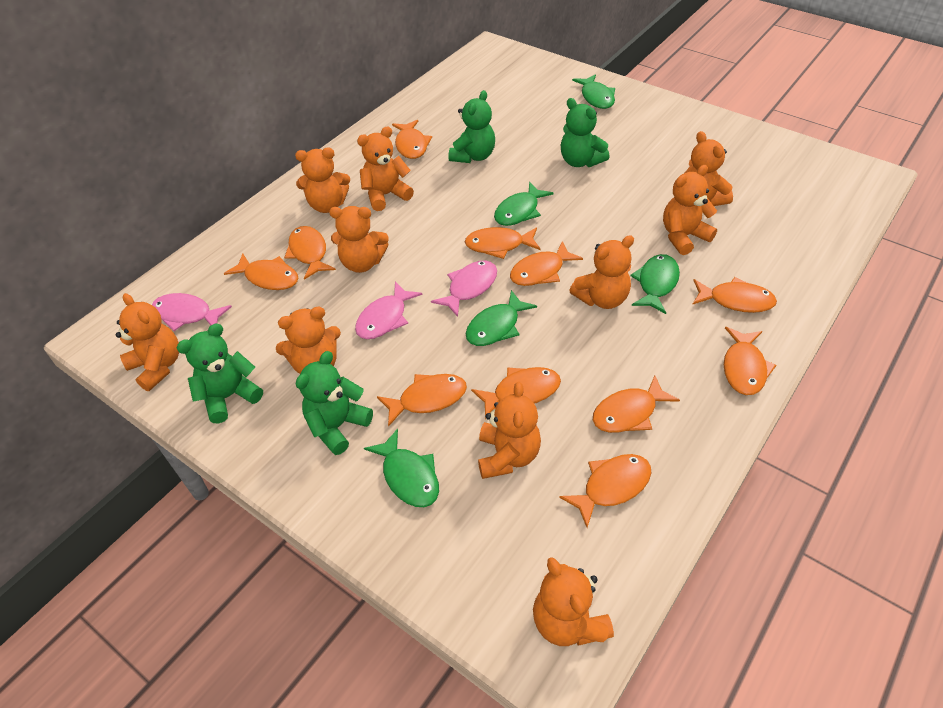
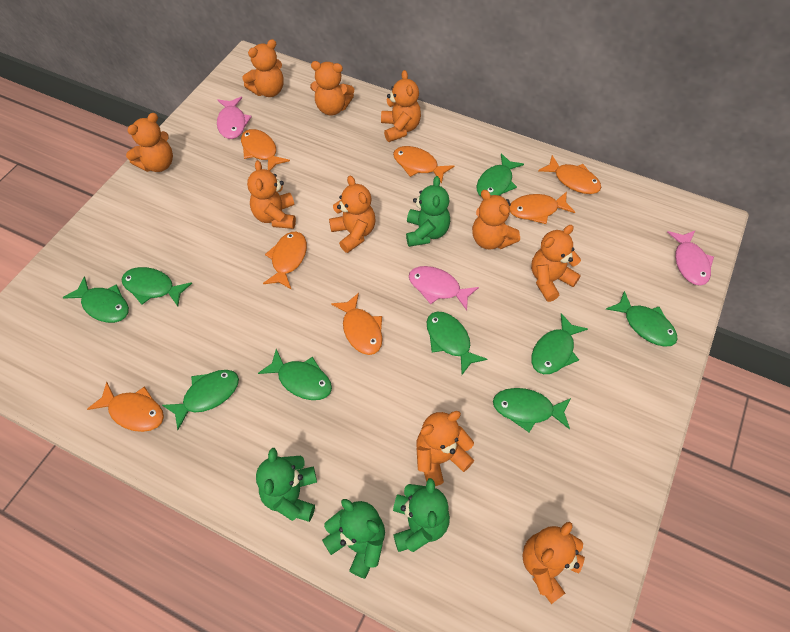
green fish: [364,429,439,507] [466,290,537,346] [494,182,554,226] [572,74,615,109] [630,254,680,314] = 5 -> [63,276,129,323] [121,267,192,306] [162,370,239,430] [258,349,332,400] [427,312,487,375] [477,153,524,196] [493,388,571,433] [531,313,588,374] [606,291,678,347] = 9
orange fish: [224,253,299,290] [284,226,336,280] [377,374,467,427] [392,120,432,159] [465,227,540,259] [471,367,561,419] [510,241,583,286] [559,454,651,527] [593,375,680,433] [692,277,777,313] [724,327,776,395] = 11 -> [87,382,164,432] [241,129,290,171] [263,232,307,290] [331,293,383,355] [393,146,454,184] [510,192,575,224] [538,155,601,194] = 7

